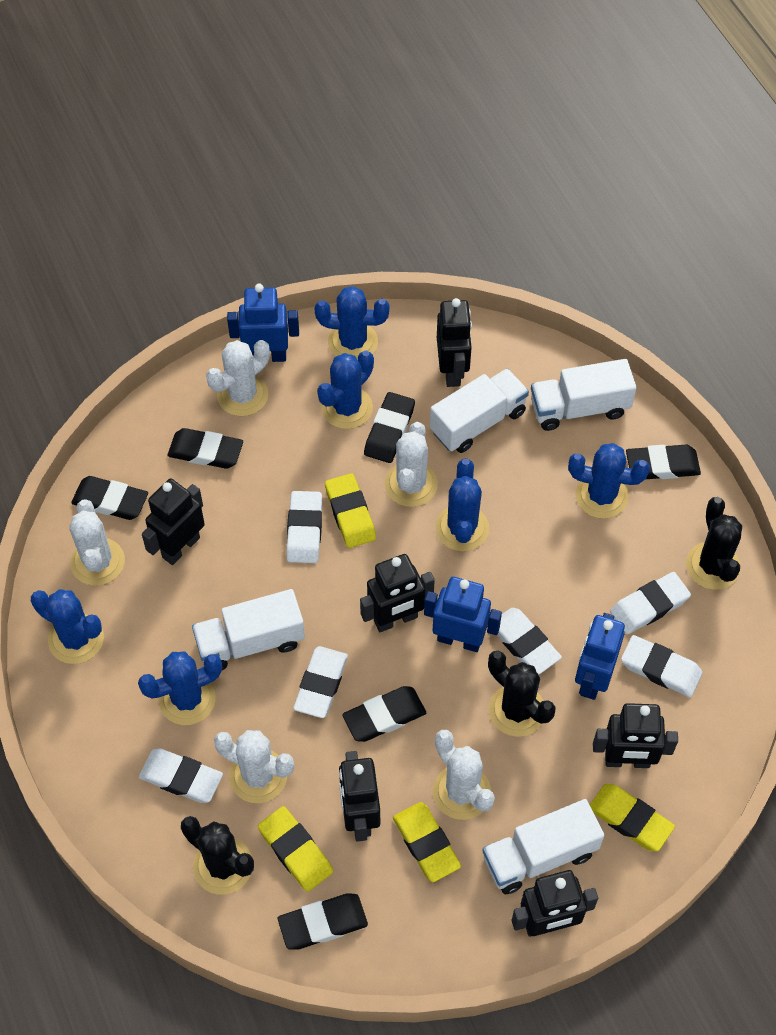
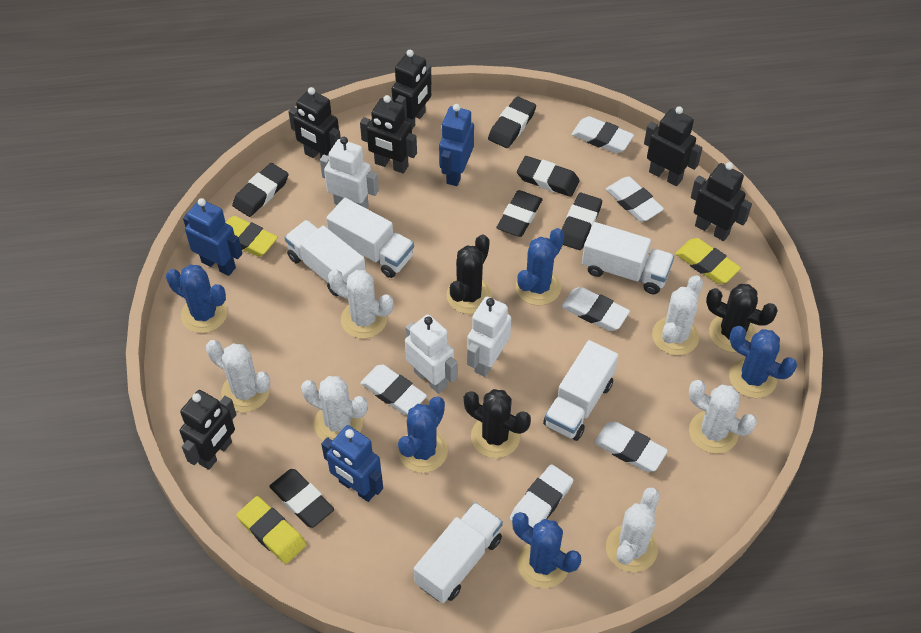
blue cactus: [31,589,104,664] [138,651,222,725] [315,286,390,360] [317,351,374,429] [435,459,489,551] [568,443,650,519] = 6 -> [166,265,227,333] [398,397,448,473] [512,512,581,588] [516,228,564,305] [729,326,797,398] = 5
white cactus: [69,499,125,586] [206,340,270,416] [214,730,294,803] [385,422,438,507] [433,730,495,820] = 5 -> [206,340,270,412] [301,376,368,441] [328,269,394,338] [606,487,660,572] [652,276,703,355] [689,380,757,454] = 6
white robot: none = 0 -> [320,137,379,209] [405,314,458,394] [467,297,511,377] = 3
white truck: [192,589,305,670] [430,368,529,453] [482,799,604,894] [531,359,637,431] = 4 -> [284,220,366,296] [326,198,414,278] [414,502,503,603] [543,340,618,441] [582,222,674,294] = 5
yellow eraser: [258,806,333,892] [325,473,376,548] [393,802,461,882] [590,784,675,851] = 4 -> [226,216,278,257] [237,496,306,564] [675,238,741,284] = 3

